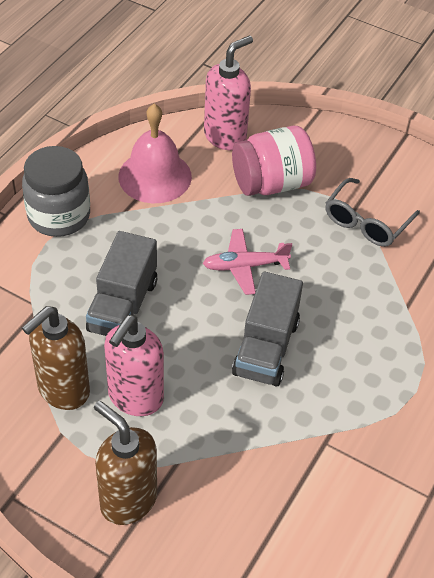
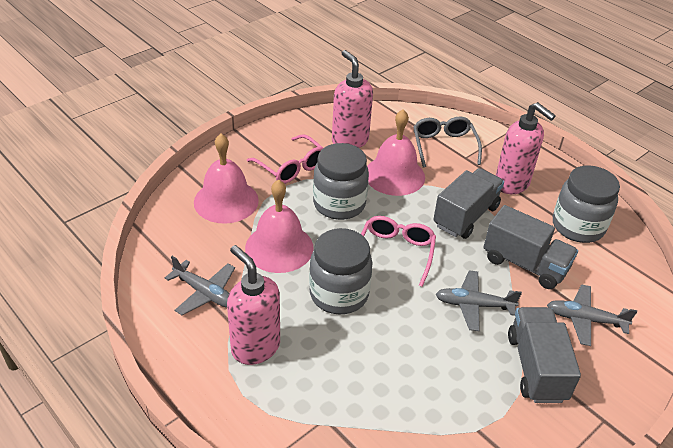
brown soap dispenser: [22,306,90,410] [94,401,157,525] = 2 -> none = 0
grey jar: [22,146,90,237] = 1 -> [309,228,372,314] [313,143,369,220] [553,165,620,243] = 3
grey plane: none = 0 -> [165,256,235,315] [436,271,522,331] [547,284,637,346] = 3
grey truck: [86,231,157,336] [232,272,303,387] = 2 -> [433,168,504,239] [483,205,578,289] [508,307,581,403] = 3
pink bell: [118,104,192,203] = 1 -> [194,134,259,224] [245,179,314,273] [367,110,425,196] = 3
pink glasses: none = 0 -> [247,134,323,184] [361,216,436,287] = 2
pink jar: [232,126,316,196] = 1 -> none = 0
pink plane: [203,229,292,295] = 1 -> none = 0
pink soap dispenser: [104,315,164,416] [204,36,253,150] = 2 -> [227,245,280,365] [332,50,373,148] [496,102,556,194] = 3

